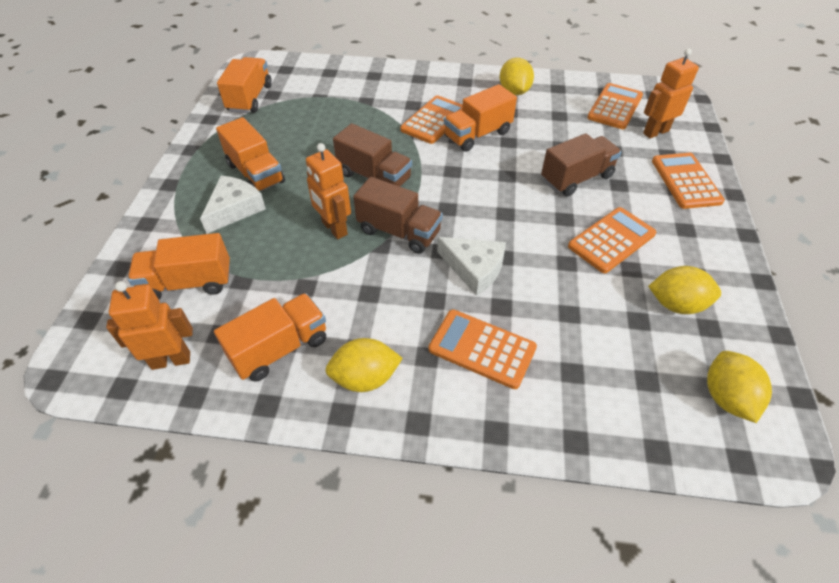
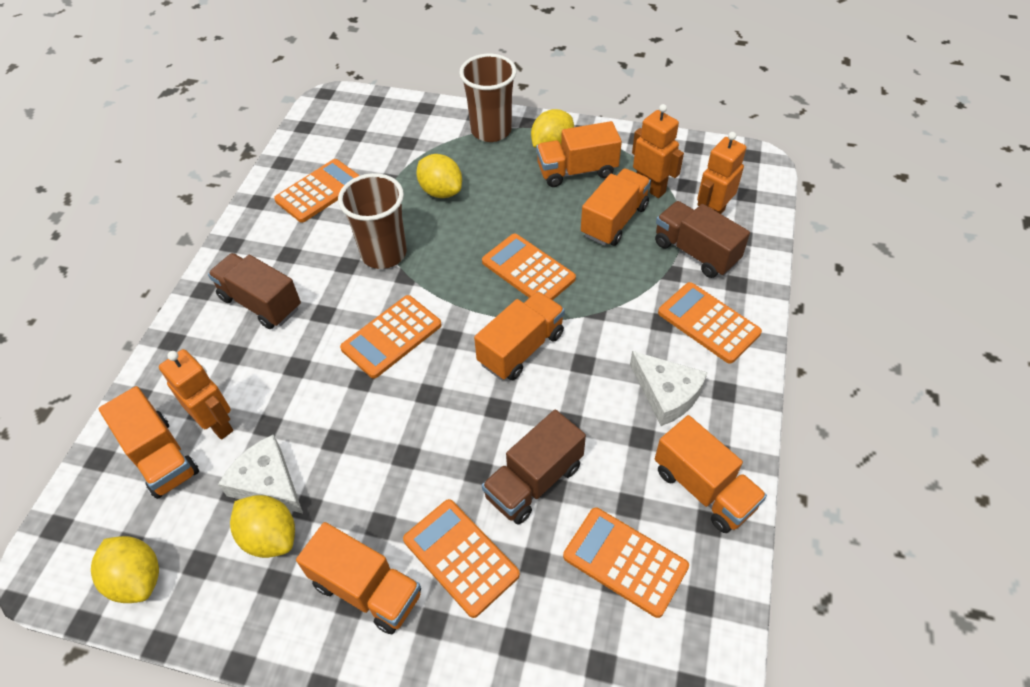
brown cup: none = 0 -> [338,173,407,269] [459,54,517,142] = 2
orange calculator: [400,95,463,144] [429,309,537,389] [568,207,656,273] [587,83,643,129] [652,153,725,209] = 5 -> [274,159,360,223] [340,295,442,379] [403,499,520,618] [482,234,576,300] [563,508,689,618] [658,282,762,364] = 6
orange truck: [128,233,230,300] [214,293,326,382] [216,117,285,191] [217,57,272,113] [444,84,517,152] = 5 -> [99,386,199,499] [296,522,421,634] [474,291,565,380] [536,121,622,187] [581,168,651,246] [655,415,767,533] = 6

